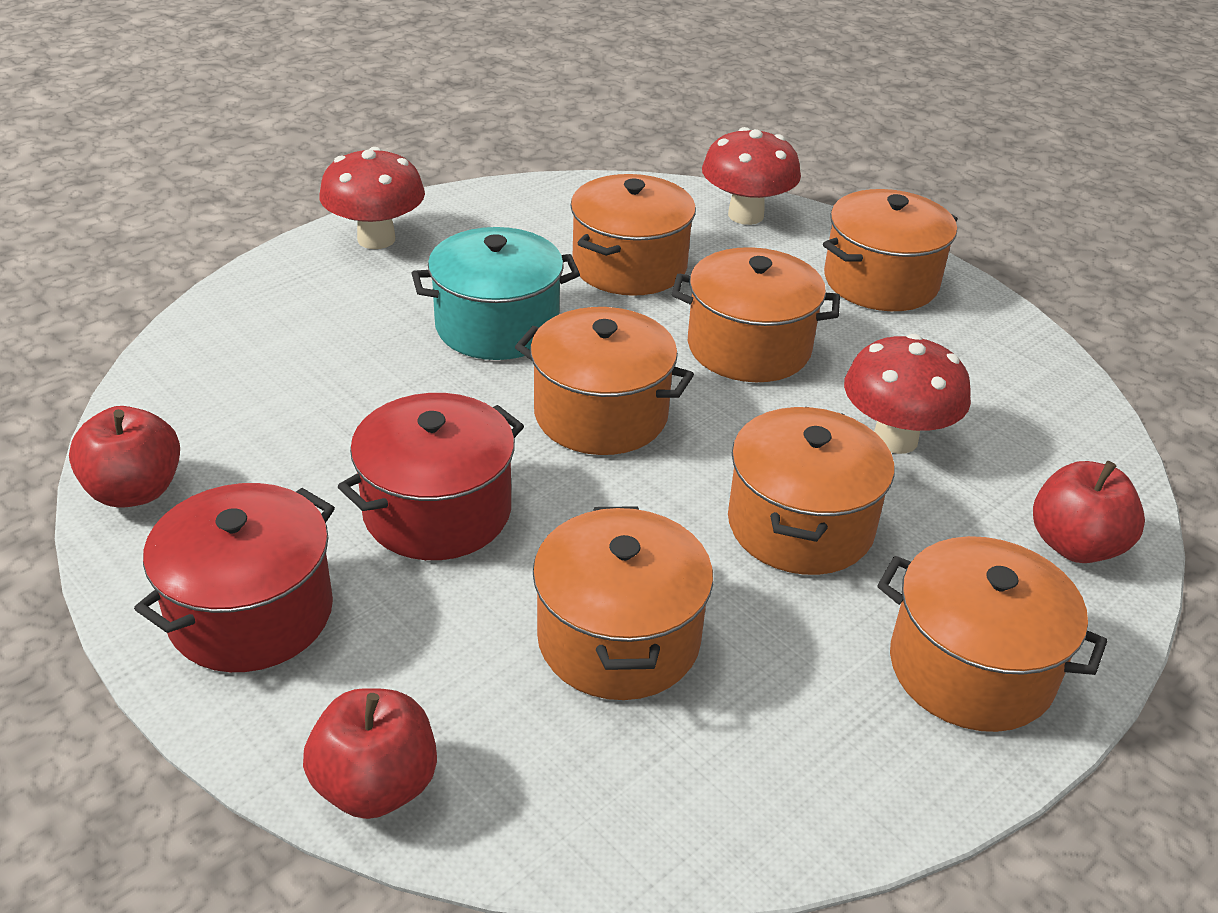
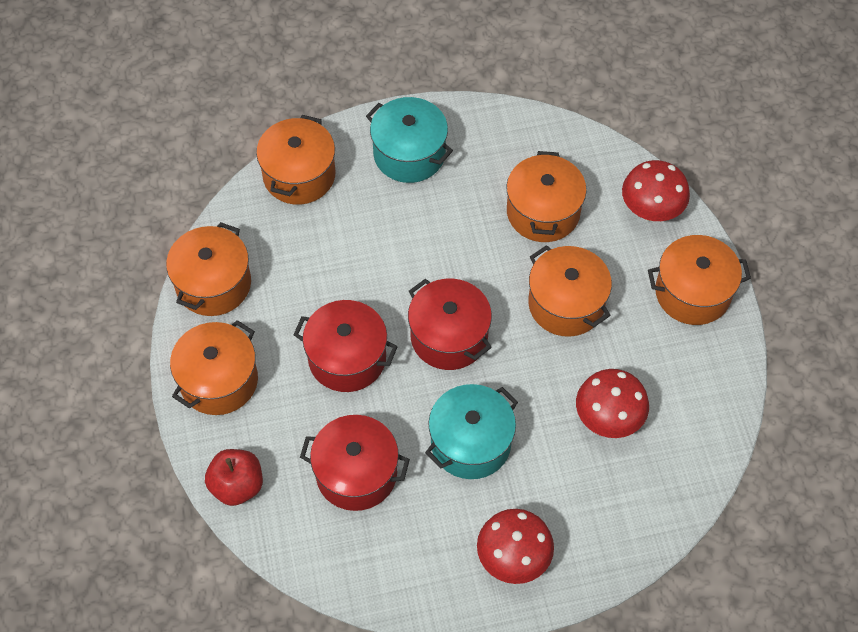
orange pot: [515,307,694,455] [533,506,713,700] [570,174,696,296] [672,247,840,382] [728,407,894,575] [823,189,958,311] [877,536,1107,732] = 7 -> [166,222,251,316] [170,320,258,415] [256,115,335,204] [506,151,587,242] [528,245,612,337] [648,235,751,325] = 6
red apple: [69,406,180,508] [303,688,437,819] [1033,461,1145,563] = 3 -> [205,449,263,506] = 1
red pot: [134,483,335,672] [337,393,524,560] = 2 -> [293,300,398,392] [300,415,410,511] [408,279,492,370] = 3
turquoise pot: [411,227,580,360] = 1 -> [366,97,453,183] [425,384,518,479] = 2

